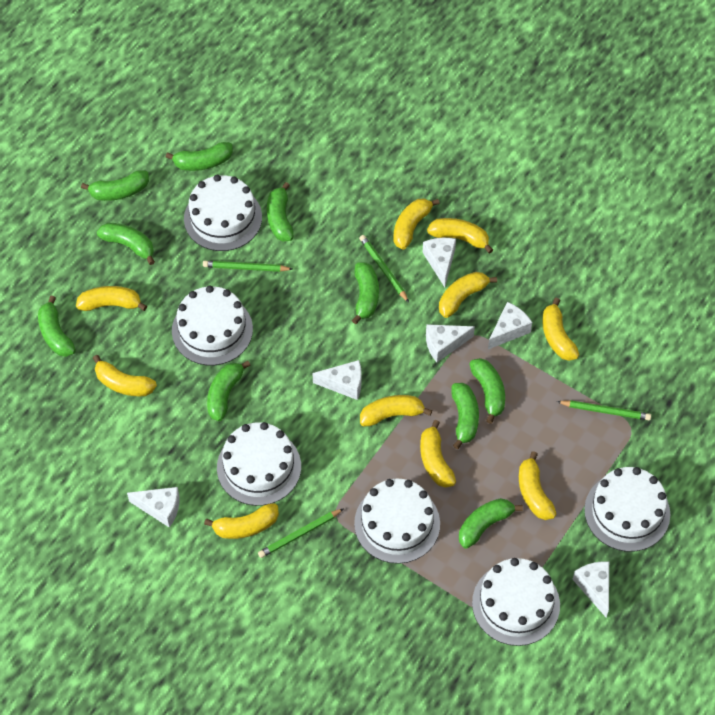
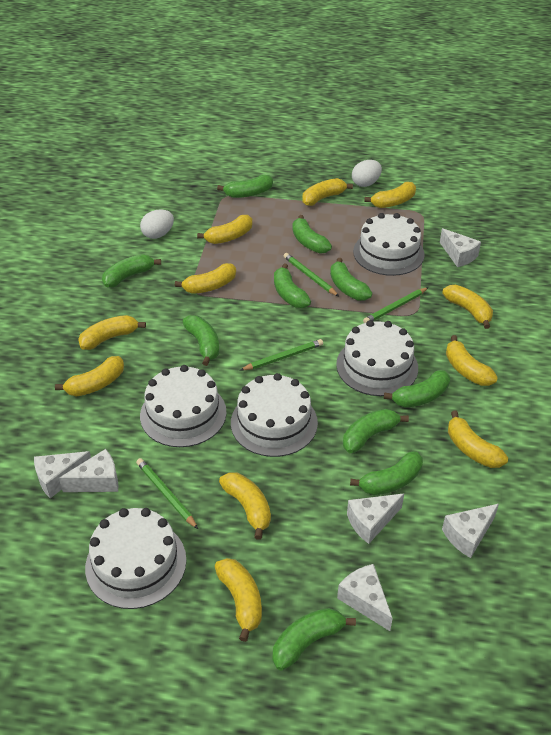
white cake: [172,285,253,365] [184,175,262,251] [217,422,301,506] [354,478,440,564] [472,558,560,646] [584,467,670,552] = 6 -> [85,508,186,609] [140,365,227,447] [231,373,318,457] [336,320,418,396] [353,213,425,276] = 5
white egg: none = 0 -> [140,209,174,239] [352,160,382,187] = 2
yellow banana: [76,286,147,311] [93,355,157,396] [204,503,279,539] [360,395,432,426] [393,198,440,249] [420,420,456,488] [427,218,493,254] [439,272,497,318] [519,451,556,520] [542,298,579,361] = 10 -> [55,356,124,397] [78,315,146,350] [175,263,236,294] [197,215,252,244] [215,558,262,642] [219,472,271,540] [302,178,353,206] [364,182,416,208] [442,285,493,329] [446,335,498,386] [448,411,508,468] = 11

